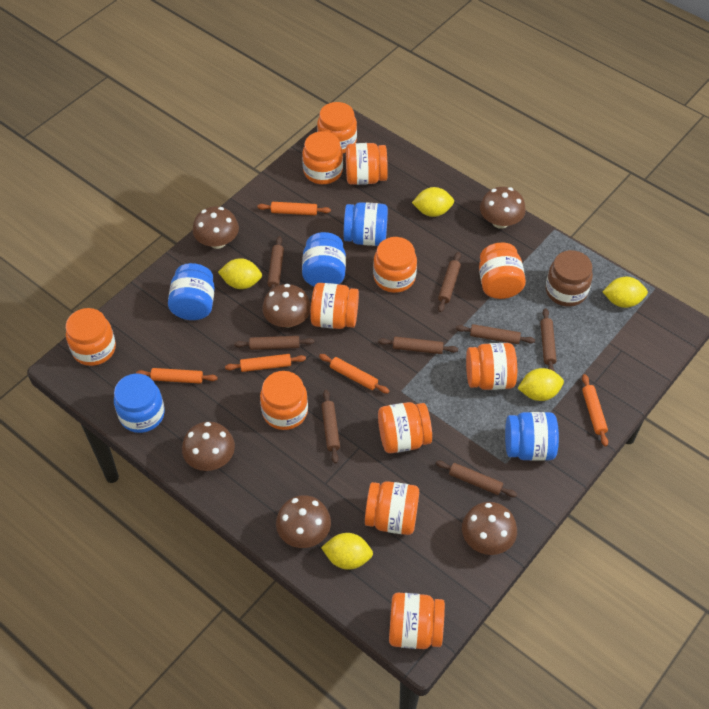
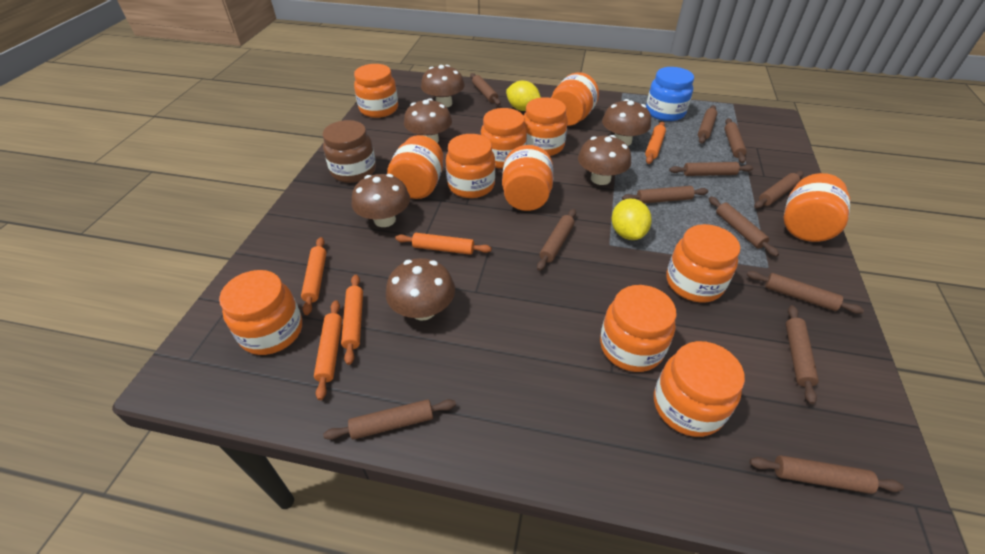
blue jar: [114,374,165,433] [168,263,215,320] [302,232,346,286] [344,202,388,246] [505,412,559,461] = 5 -> [646,67,694,121] = 1
brown rolling pin: [234,336,315,350] [267,236,284,290] [321,390,340,464] [378,337,458,354] [436,461,517,497] [438,252,461,312] [456,324,535,344] [540,308,557,371] = 8 -> [323,399,456,440] [470,73,501,105] [537,209,576,271] [622,186,709,203] [669,162,753,176] [698,105,717,144] [709,197,779,257] [724,118,747,163] [747,271,864,314] [749,455,904,494] [754,171,804,209] [786,305,819,404] = 12
yellow lemon: [218,258,262,289] [321,533,373,570] [412,187,454,217] [517,368,564,401] [603,277,648,308] = 5 -> [506,81,541,111] [612,198,652,240] = 2

